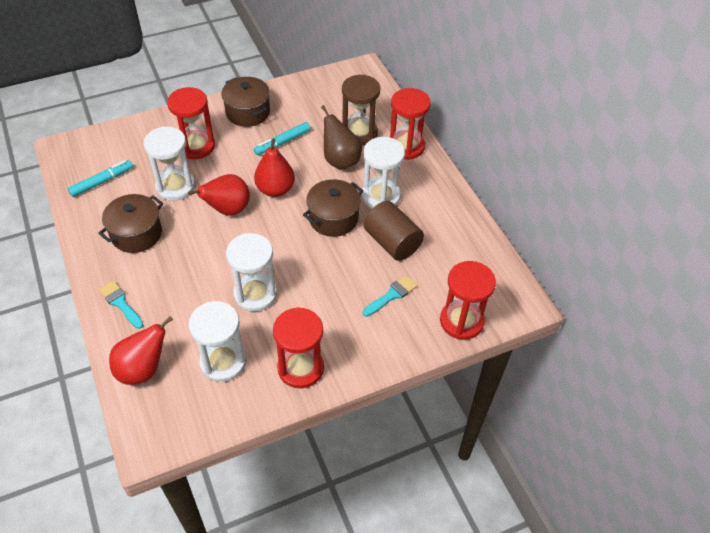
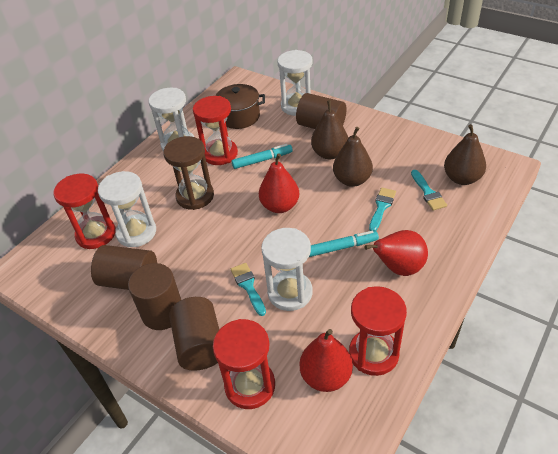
brown cylinder: [364,201,424,261] = 1 -> [91,245,157,290] [128,263,181,330] [169,297,219,371] [296,93,346,129] = 4
brown pear: [321,105,362,170] = 1 -> [311,100,348,159] [333,127,373,187] [444,124,486,185] = 3
brown pot: [98,194,163,253] [221,77,270,127] [303,179,363,237] = 3 -> [215,84,265,129] = 1
turquoise brush: [99,281,143,329] [363,275,418,317] = 2 -> [231,263,266,316] [369,188,396,231] [411,170,447,211] = 3

